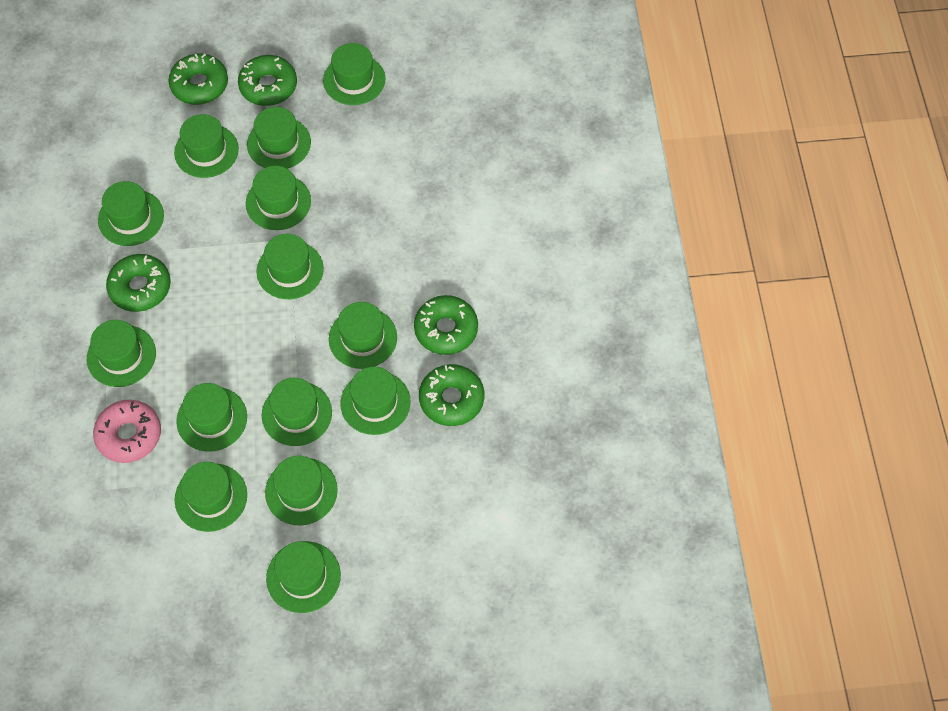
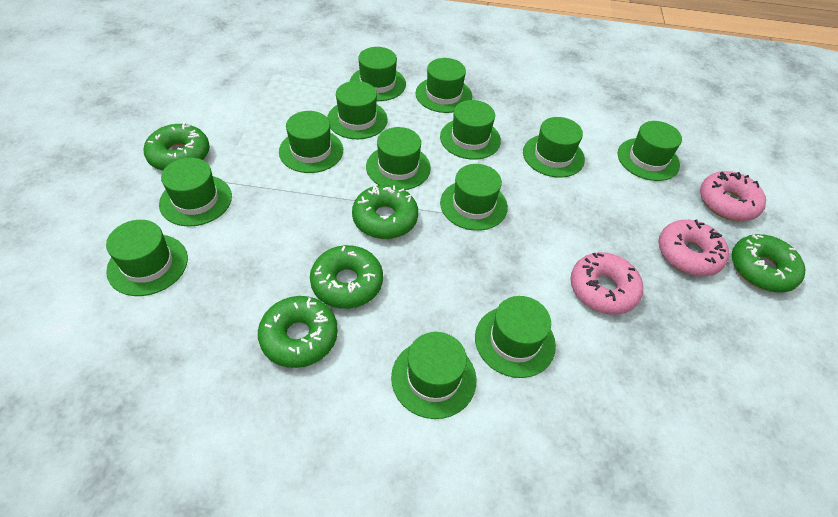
green hat: [87,320,156,387] [98,181,164,246] [174,114,239,178] [175,462,247,532] [176,383,247,451] [246,166,311,230] [247,107,311,169] [257,234,324,299] [262,378,332,446] [265,455,338,525] [266,541,341,613] [323,43,385,105] [329,302,397,369] [340,367,411,435] = 14 -> [106,220,188,296] [159,157,232,226] [279,111,343,173] [327,81,388,139] [350,47,406,101] [366,127,431,190] [391,332,477,419] [416,58,472,113] [440,100,501,160] [440,164,508,231] [475,296,556,378] [523,117,585,178] [618,121,682,181] = 13
pink donut: [93,400,161,463] = 1 -> [570,252,643,315] [658,219,729,276] [700,171,766,221] = 3

